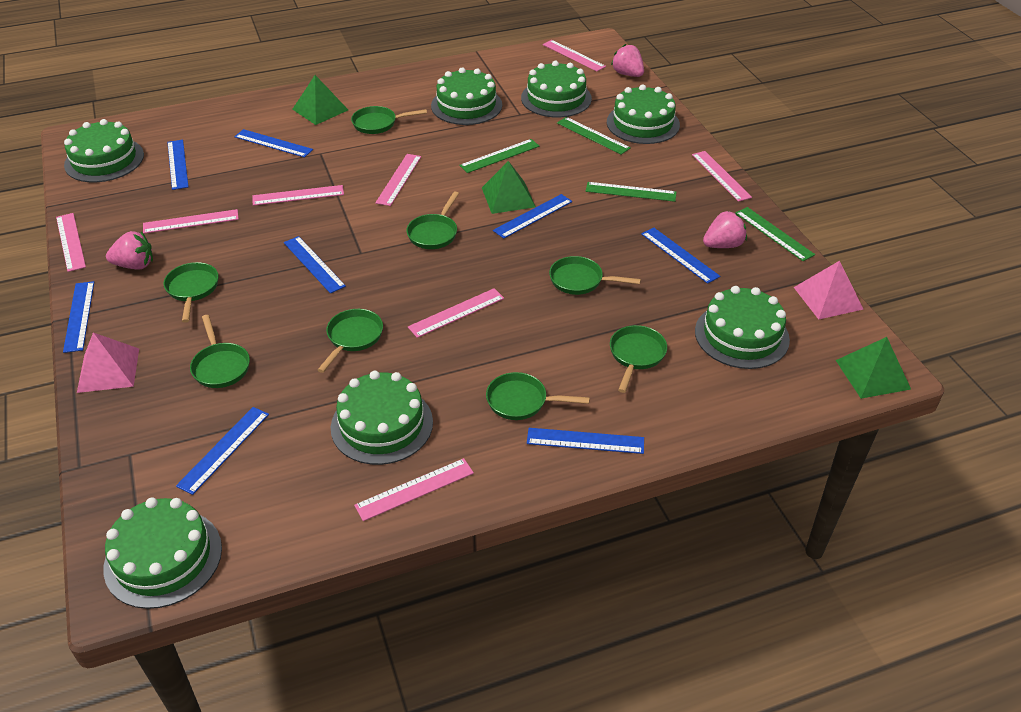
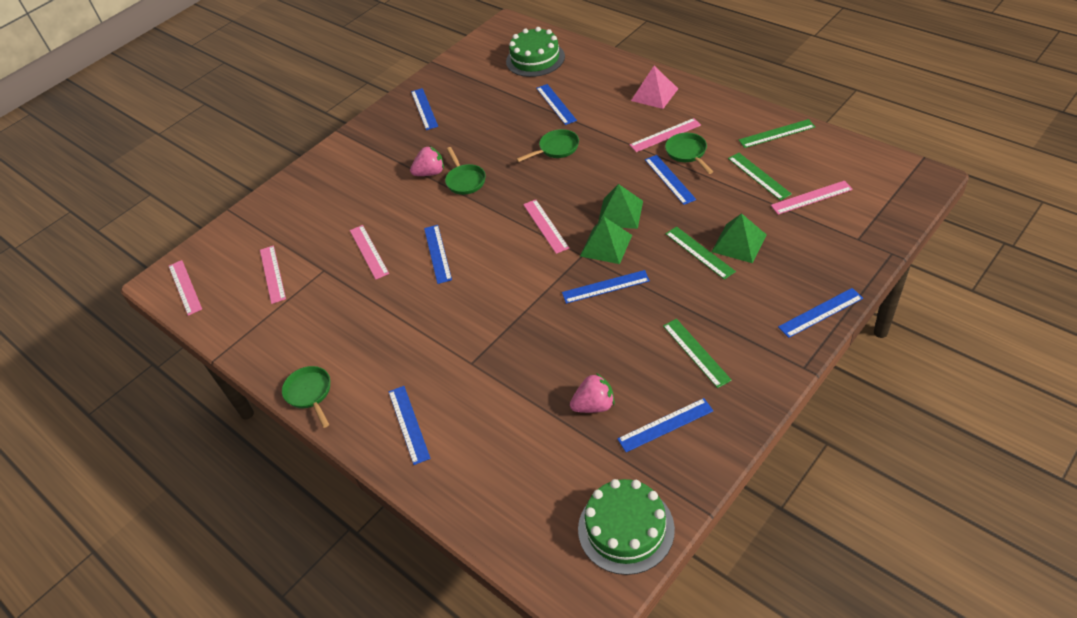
green cake: [64,119,144,182] [103,498,222,609] [331,371,433,465] [431,67,502,125] [521,61,592,118] [607,84,680,144] [695,286,790,369] = 7 -> [506,27,565,77] [578,479,675,575] = 2
green pan: [164,262,219,323] [190,315,250,388] [318,309,383,373] [351,106,427,134] [406,191,459,249] [486,372,590,420] [549,256,641,295] [610,325,667,393] = 8 -> [282,366,330,428] [445,147,486,195] [516,129,579,162] [665,133,713,174] = 4
pink pyramid: [77,332,139,393] [794,261,863,320] = 2 -> [631,66,678,109] = 1
pink ruler: [56,213,86,272] [143,209,239,234] [252,185,344,206] [354,458,474,521] [375,154,421,206] [408,288,504,338] [543,40,606,71] [692,151,752,202] = 8 -> [169,260,202,316] [260,245,286,304] [350,225,389,280] [523,200,569,254] [629,118,701,152] [771,181,853,215] = 6
pink strawberry: [106,231,153,270] [611,44,644,77] [703,211,747,248] = 3 -> [410,146,444,176] [570,373,615,413] = 2

